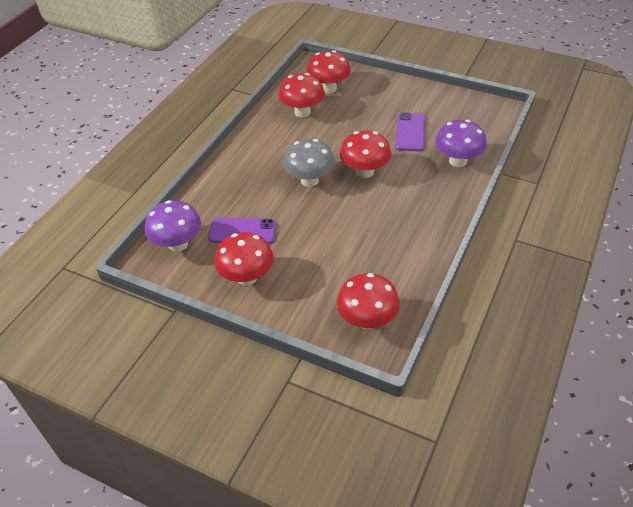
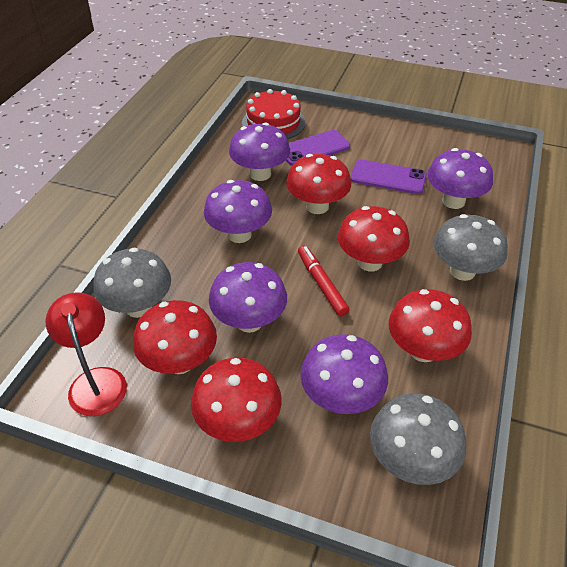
grey mushroom: [283,139,335,187] = 1 -> [93,248,171,318] [370,393,466,485] [433,214,508,281] = 3
purple mushroom: [145,200,201,252] [435,120,487,167] = 2 -> [204,180,272,243] [209,262,287,333] [229,123,290,181] [300,334,388,414] [427,148,493,209] = 5
red cake: none = 0 -> [242,89,305,139] = 1
red lamp: none = 0 -> [45,292,127,416] = 1
red marker: none = 0 -> [298,246,349,316] = 1

